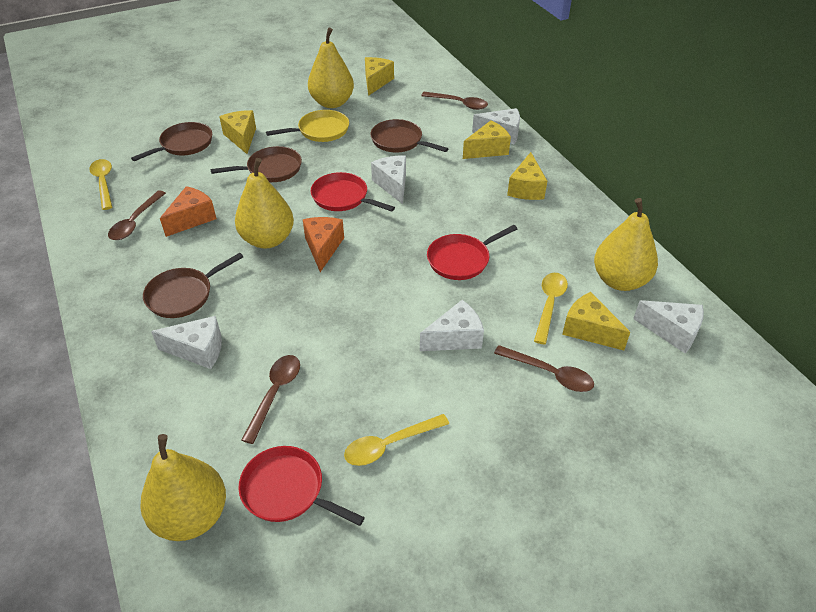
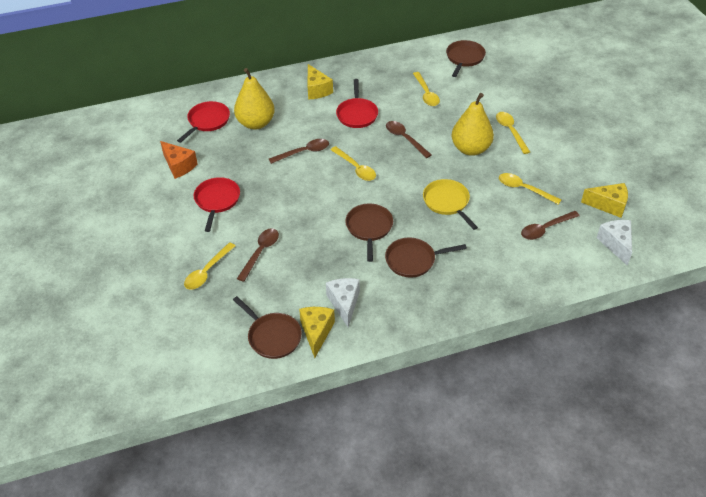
orange cheese: [160,186,217,237] [303,217,344,272] = 2 -> [160,141,198,179] = 1
white cheese: [151,316,222,369] [371,155,406,204] [420,300,484,351] [472,108,520,145] [633,300,704,353] = 5 -> [326,278,360,327] [597,220,632,266] = 2
yellow cheese: [219,110,256,154] [365,57,394,96] [463,120,511,159] [507,152,547,200] [562,292,630,350] = 5 -> [299,307,335,358] [308,64,333,100] [581,183,628,218] = 3
yellow pear: [140,434,226,541] [235,158,294,248] [308,27,354,108] [594,198,658,291] = 4 -> [234,68,275,129] [452,93,494,156] = 2
yellow spoon: [89,159,112,210] [344,414,449,466] [534,273,568,344] = 3 -> [184,242,235,290] [330,146,376,181] [413,72,440,106] [496,112,530,154] [499,173,561,205] = 5

